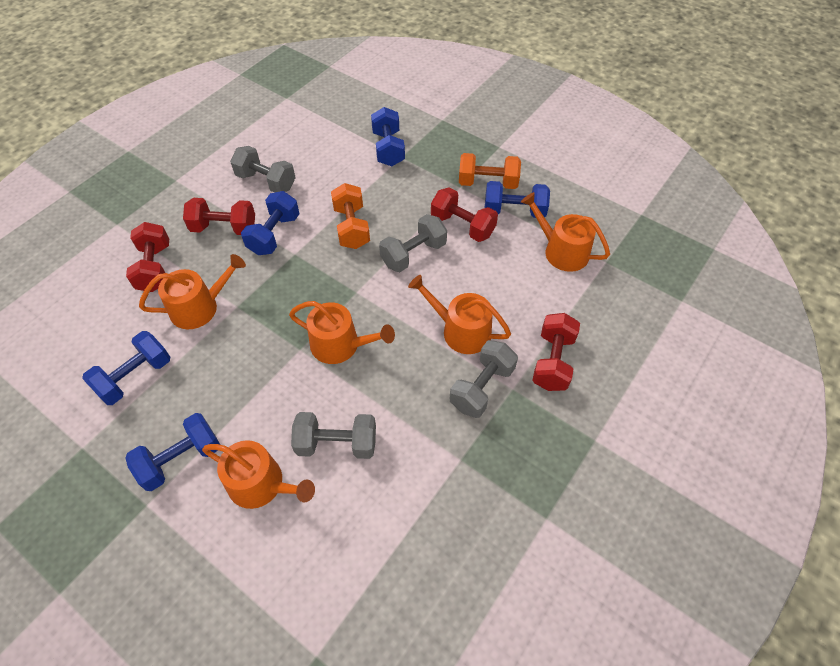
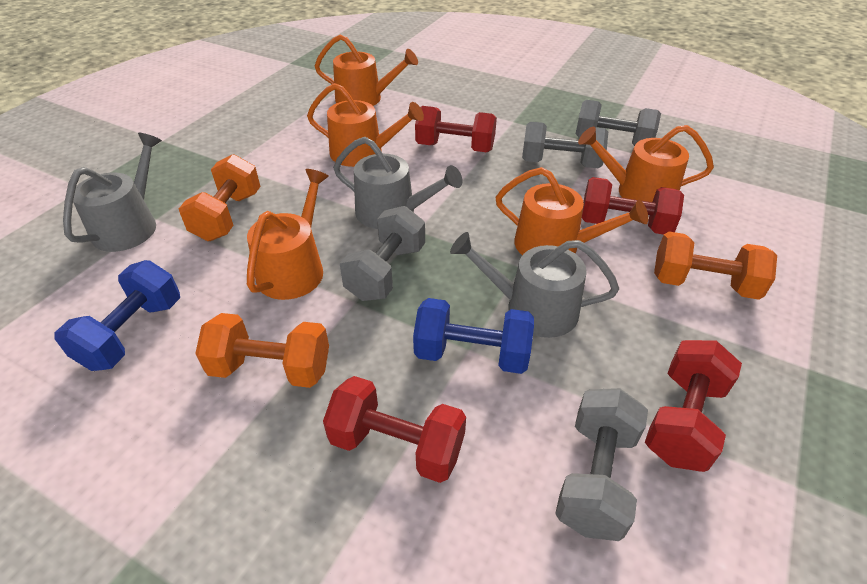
blue dumbbell: [82,331,170,405] [125,413,220,491] [241,191,300,255] [371,107,405,166] [485,181,550,218] = 5 -> [55,260,180,371] [413,298,534,374] = 2
grey watering can: none = 0 -> [63,133,162,252] [333,137,463,229] [450,232,619,338] = 3
orange dumbbell: [331,183,370,249] [459,153,521,189] = 2 -> [179,154,261,241] [195,313,329,388] [654,232,777,300] = 3

